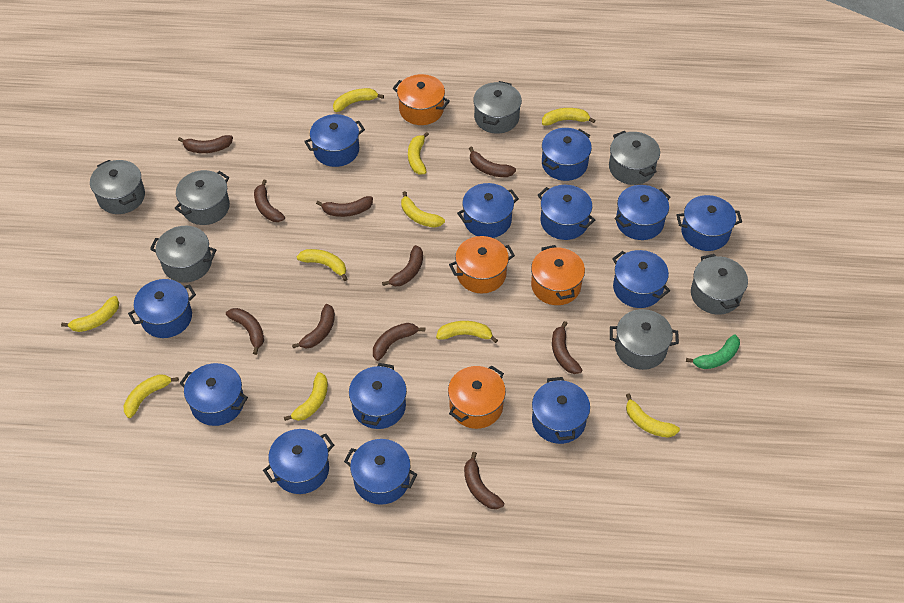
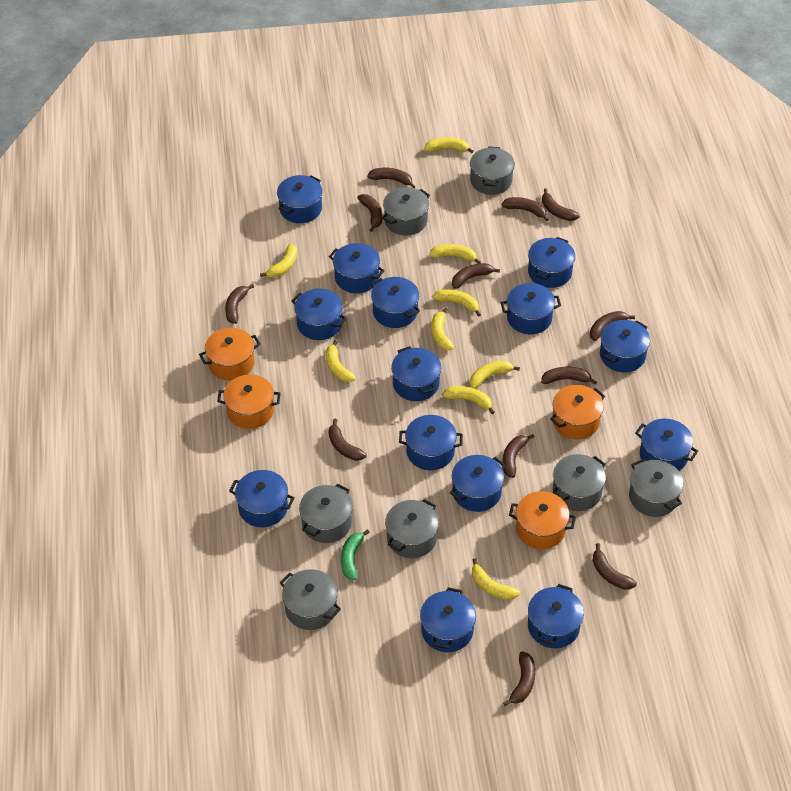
blue pot: [128,279,196,338] [179,363,248,426] [263,429,334,494] [304,114,365,167] [344,439,418,505] [349,363,407,429] [457,183,519,238] [532,377,590,444] [537,185,595,240] [542,128,592,181] [612,250,670,308] [614,185,670,240] [677,195,742,251] = 13 -> [229,470,295,527] [277,175,323,223] [291,289,347,340] [329,243,385,293] [371,277,420,328] [391,346,441,401] [399,415,463,470] [420,587,476,652] [450,455,505,512] [501,283,561,334] [528,237,576,288] [528,584,584,648] [600,320,650,372] [635,419,698,471] = 14
brown banana: [178,135,233,153] [226,308,264,355] [254,180,285,222] [292,304,335,348] [316,196,373,217] [373,323,425,361] [382,245,423,286] [464,452,504,509] [469,146,516,177] [552,321,582,374] = 10 -> [225,284,254,324] [329,419,367,461] [357,194,382,232] [367,168,416,188] [452,263,500,289] [501,197,549,222] [502,434,534,478] [503,651,536,706] [541,367,597,385] [542,188,580,221] [590,311,635,341] [593,543,637,590] = 12
yellow banana: [61,296,119,332] [124,374,179,418] [284,372,328,421] [297,249,347,281] [333,88,384,112] [401,191,445,228] [408,132,429,174] [436,321,498,343] [542,108,596,126] [626,393,680,438] = 10 -> [260,243,297,277] [326,340,356,382] [424,137,474,153] [429,244,481,264] [431,308,454,350] [432,289,481,317] [442,386,495,414] [470,361,520,389] [472,558,520,600] = 9

